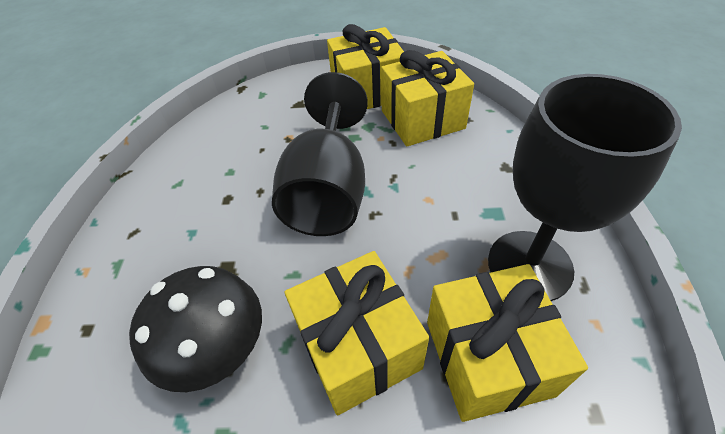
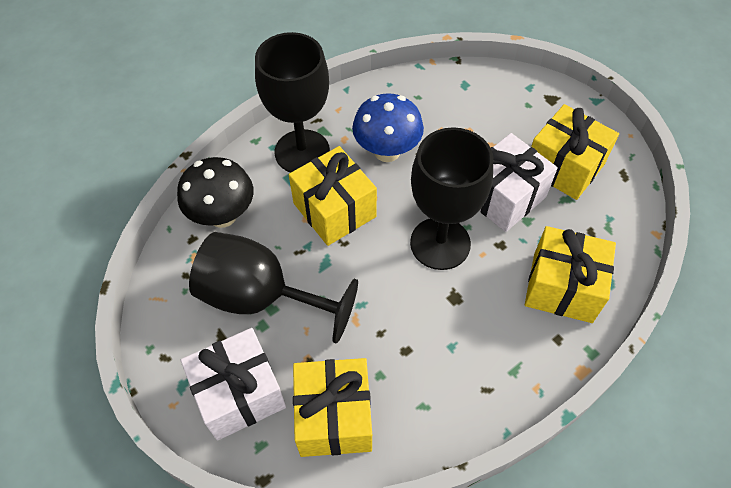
black goblet: [272,72,368,236] [488,74,682,301] = 2 -> [189,232,358,343] [255,32,330,173] [410,127,493,270] = 3
blue mushroom: none = 0 -> [352,93,424,162] = 1
white gift: none = 0 -> [181,328,286,441] [480,133,558,232] = 2

